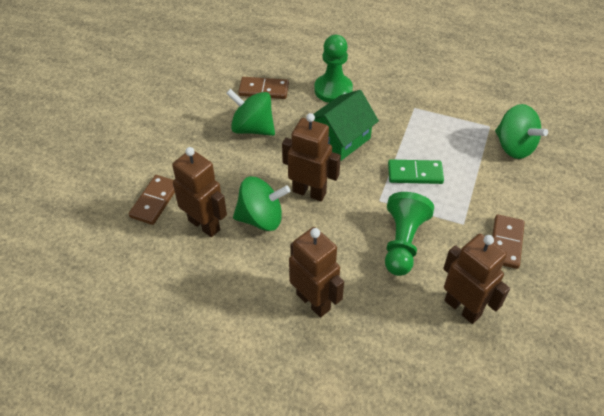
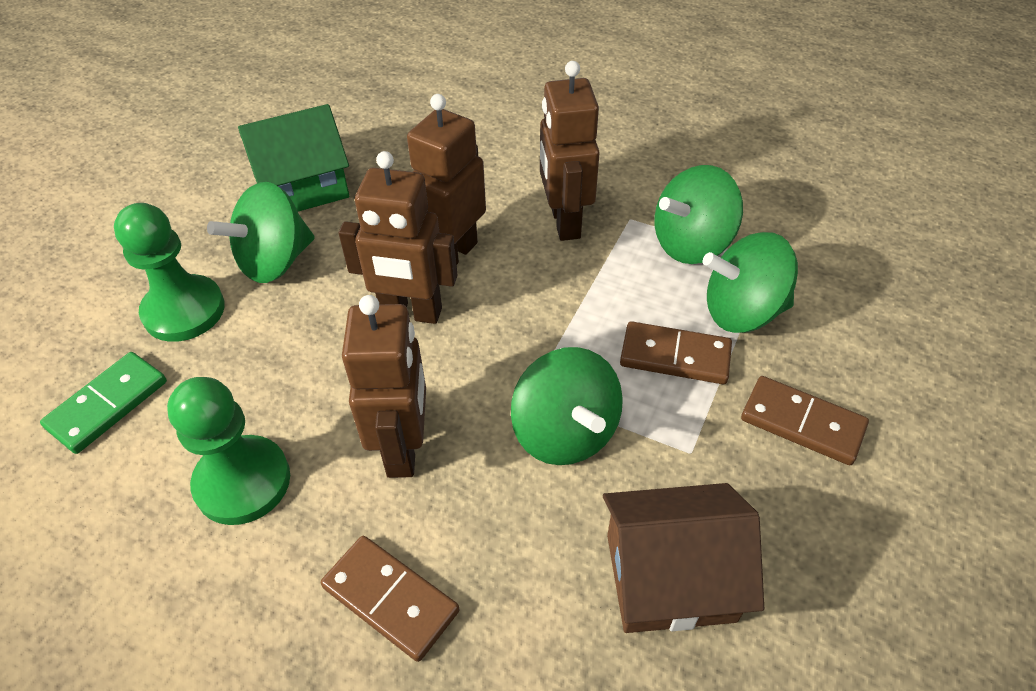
brown house: none = 0 -> [603,483,764,633] = 1
green spinning top: [226,89,275,136] [233,177,290,231] [495,104,548,159] = 3 -> [207,182,315,283] [511,347,623,465] [655,165,743,264] [703,232,798,333] = 4

